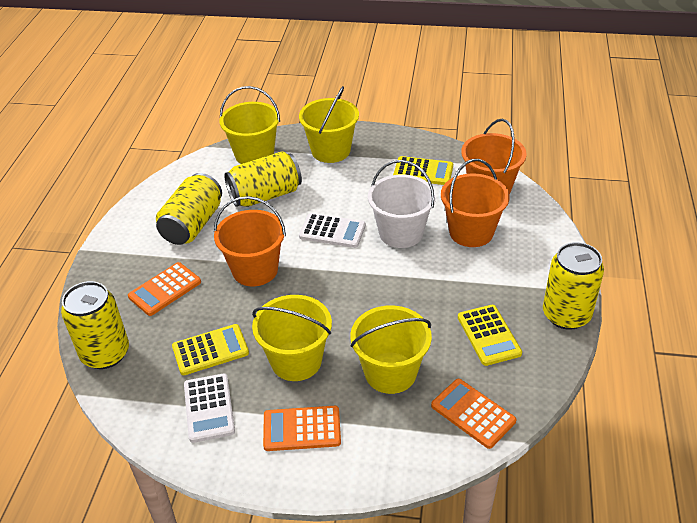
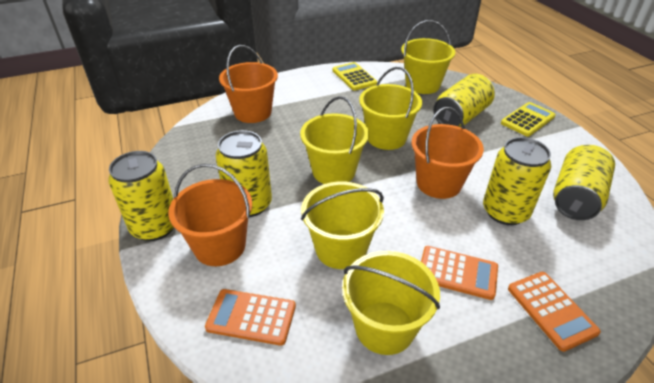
white bucket: [368,160,436,248] = 1 -> none = 0
white calculator: [184,373,235,443] [299,213,366,248] = 2 -> none = 0
yellow bucket: [219,86,280,164] [252,295,332,381] [299,86,359,163] [350,306,432,394] = 4 -> [300,96,369,184] [301,182,384,269] [342,251,440,355] [359,67,422,150] [401,20,455,94] = 5
yellow calculator: [172,324,249,375] [393,156,453,185] [458,305,522,366] = 3 -> [332,62,377,91] [501,102,556,137] = 2
yellow can: [61,281,129,369] [156,173,222,245] [224,151,302,207] [543,242,604,330] = 4 -> [108,151,174,241] [216,130,272,217] [433,73,495,127] [483,137,551,225] [553,145,615,220] = 5

